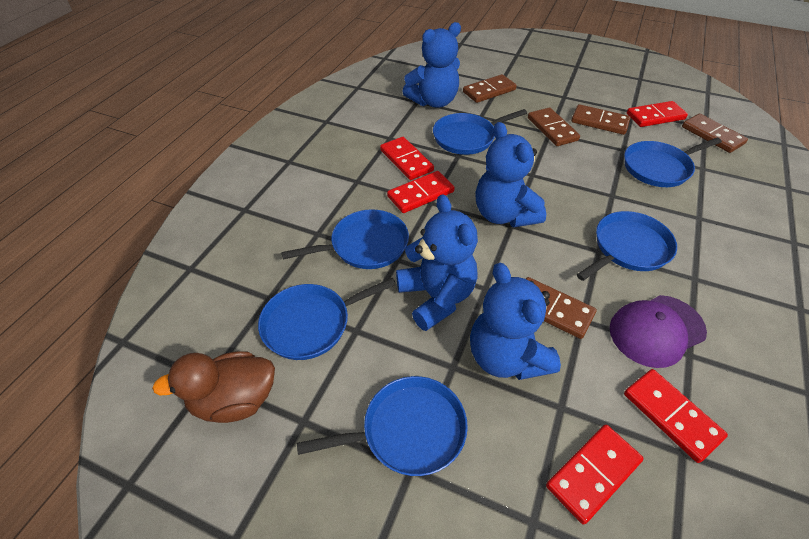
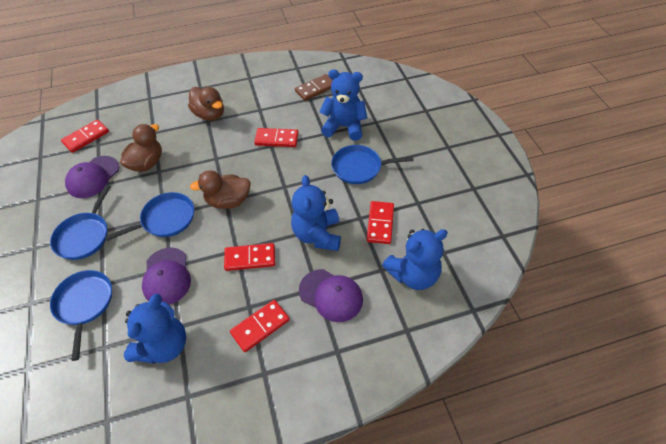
blue pan: [258,278,396,360] [281,209,409,269] [297,376,468,476] [433,109,527,155] [576,211,677,281] [624,138,722,187] = 6 -> [50,185,111,260] [50,270,112,361] [105,192,194,241] [331,145,414,184] = 4
brown domino: [463,74,517,103] [526,277,597,339] [528,107,580,146] [571,104,631,135] [682,114,748,153] = 5 -> [295,74,332,101] = 1
brown duck: [152,352,275,423] = 1 -> [120,124,162,172] [188,87,224,121] [190,170,251,209] = 3
purple cap: [610,295,707,368] = 1 -> [65,156,120,198] [142,248,191,305] [299,269,363,322] = 3

